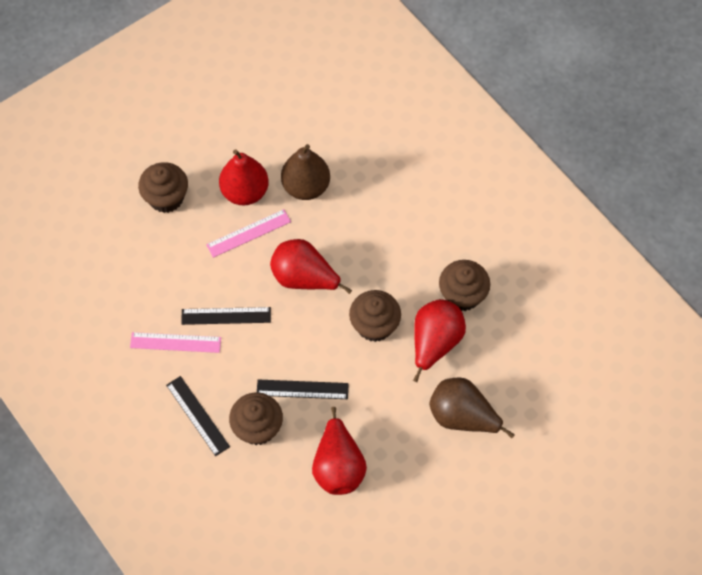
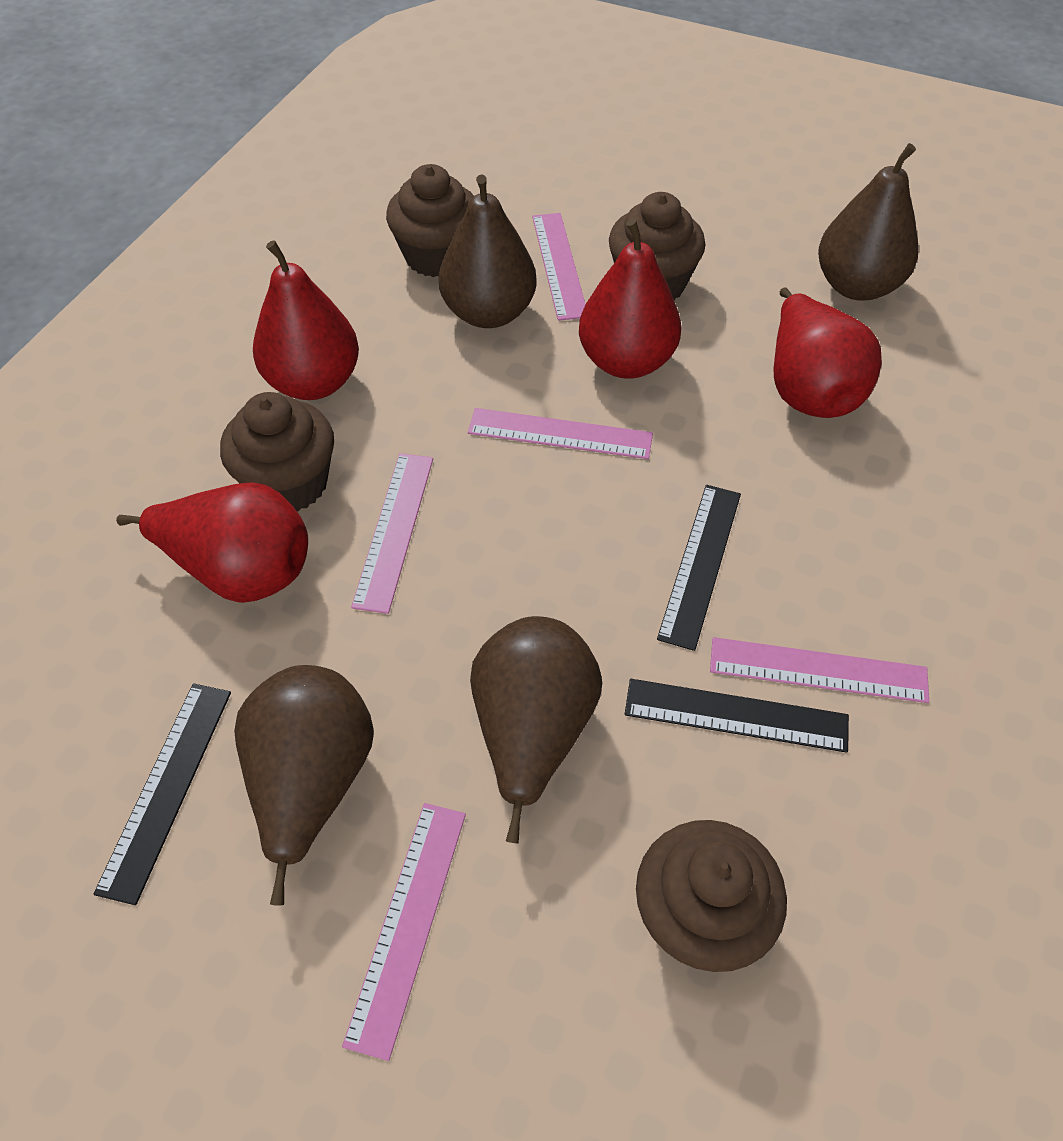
brown pear: [281,144,330,200] [429,377,515,438] = 2 -> [234,665,374,906] [439,175,537,328] [470,616,602,843] [818,143,918,301] = 4
pink ruler: [130,332,221,353] [206,209,291,258] = 2 -> [342,803,466,1061] [351,453,433,614] [468,408,653,459] [532,213,586,321] [710,637,929,703] = 5

